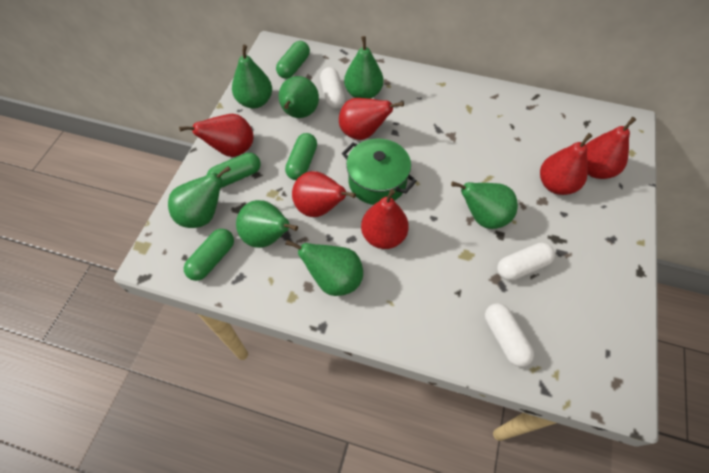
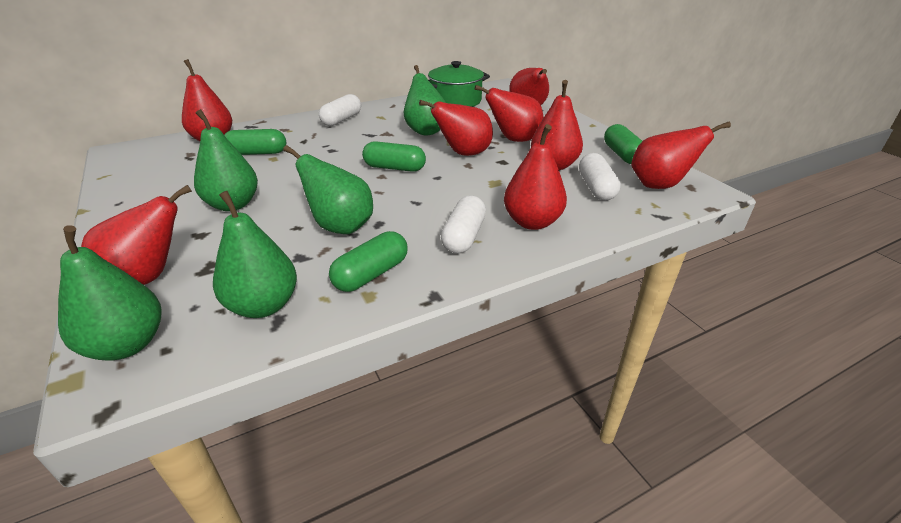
green pear: [168,166,231,228] [232,45,272,109] [236,200,298,248] [279,76,319,118] [285,240,363,296] [344,36,383,99] [451,181,518,229] = 7 -> [58,225,161,360] [194,109,258,211] [213,191,297,318] [283,145,373,234] [404,65,446,136] = 5
red pear: [179,114,254,157] [292,171,356,217] [339,98,404,140] [361,189,409,249] [540,133,592,195] [586,117,636,179] = 6 -> [81,185,192,285] [182,59,232,141] [419,100,493,156] [475,85,544,142] [504,124,567,230] [509,68,549,105] [531,80,583,170] [631,122,731,189] = 8

